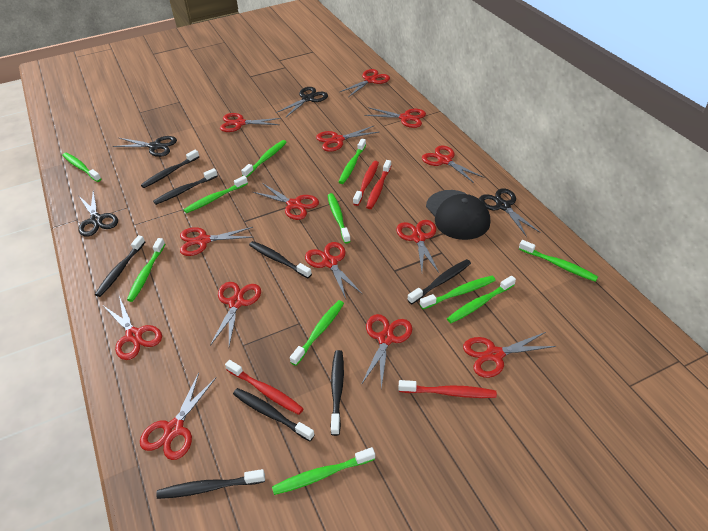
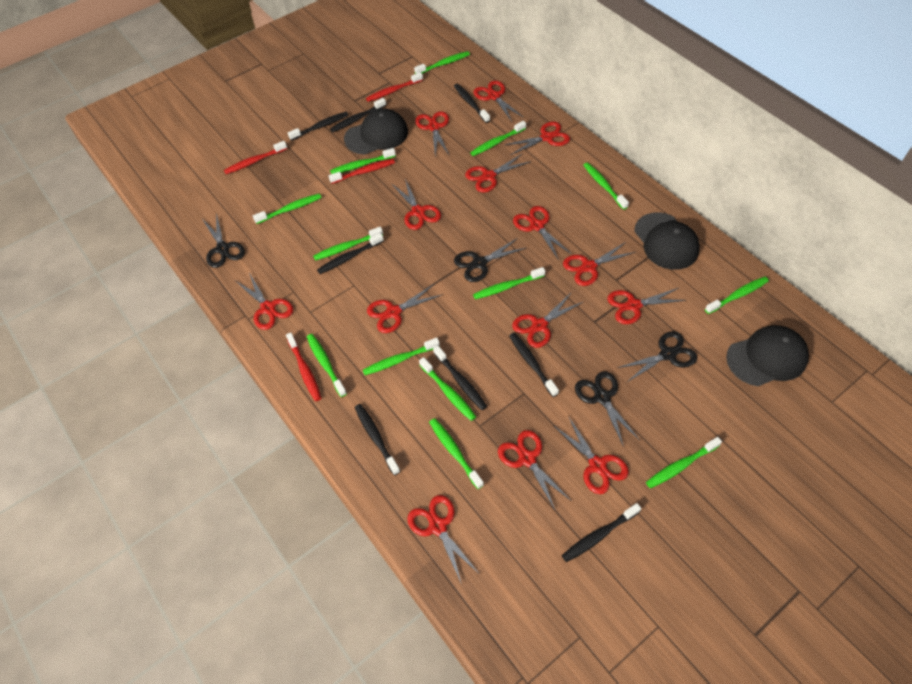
black cap: [426,190,490,240] = 1 -> [344,108,408,155] [634,212,700,270] [726,325,809,386] = 3
green toothbrush: [62,153,101,182] [127,238,165,302] [184,176,248,213] [241,140,287,178] [272,447,375,495] [290,300,344,366] [328,193,351,244] [339,139,366,184] [420,276,496,309] [447,276,516,323] [519,240,598,282] = 11 -> [253,193,322,224] [307,334,347,397] [313,227,383,261] [330,148,396,174] [363,337,440,375] [414,51,470,74] [419,357,476,421] [429,418,484,489] [470,121,526,156] [473,267,545,299] [583,162,629,210] [646,437,722,488] [705,277,769,314] = 13

